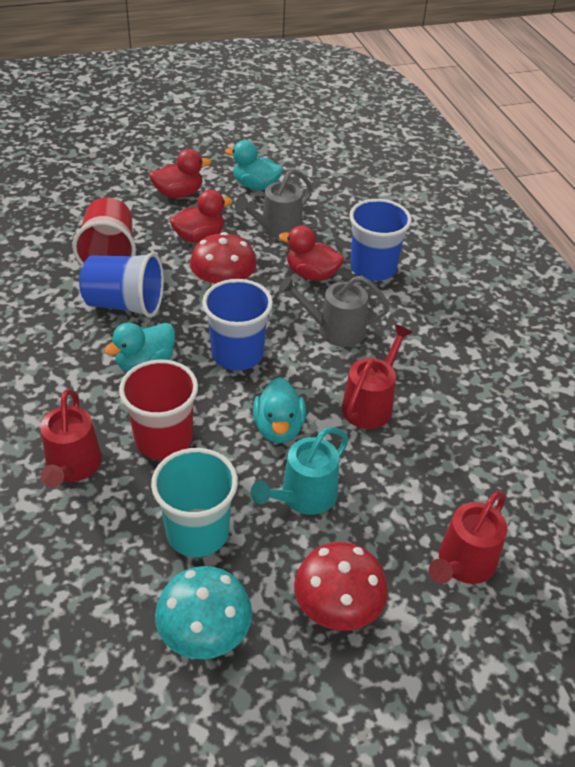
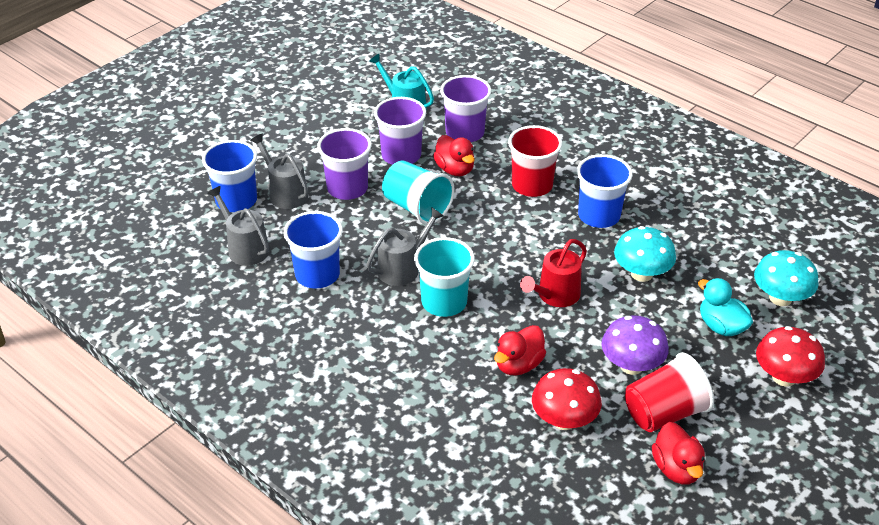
grey watering can: [235,169,312,239] [279,276,390,347] = 2 -> [207,186,269,266] [250,133,308,209] [366,208,444,286] = 3
purple cup: none = 0 -> [317,128,372,200] [374,97,426,165] [440,75,492,142] = 3
purple mushroom: none = 0 -> [602,315,669,375] = 1
red watering can: [40,389,102,488] [341,324,412,429] [429,491,507,584] = 3 -> [520,239,587,307] = 1
turquoise cup: [151,448,238,557] = 1 -> [382,160,455,225] [414,237,475,317] = 2
turquoise duck: [104,323,175,372] [225,140,283,190] [253,377,306,443] = 3 -> [698,278,753,336] = 1
turquoise mushroom: [155,566,252,659] = 1 -> [614,226,676,282] [754,250,819,306] = 2

